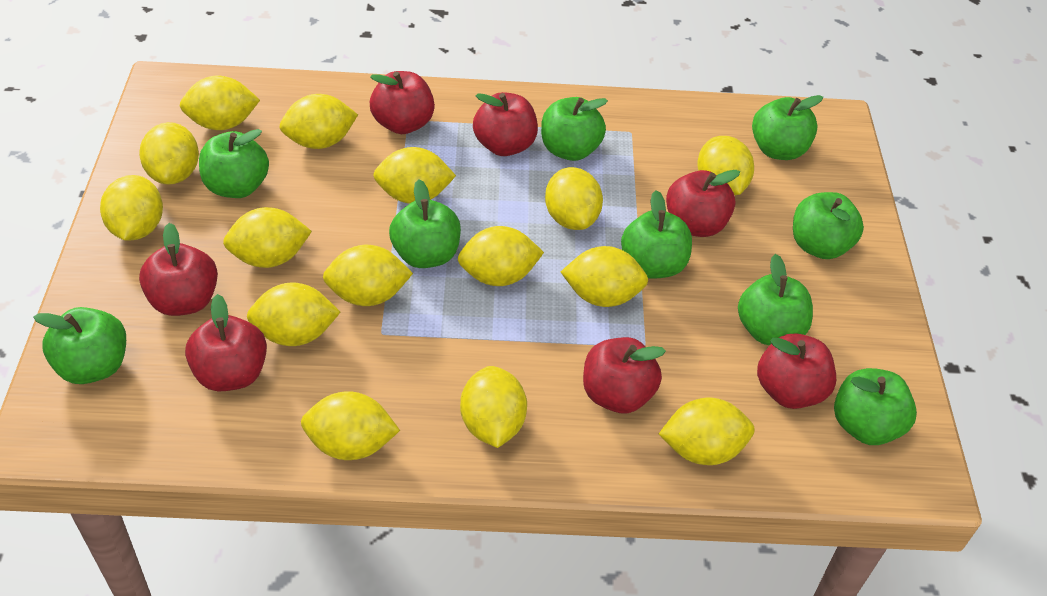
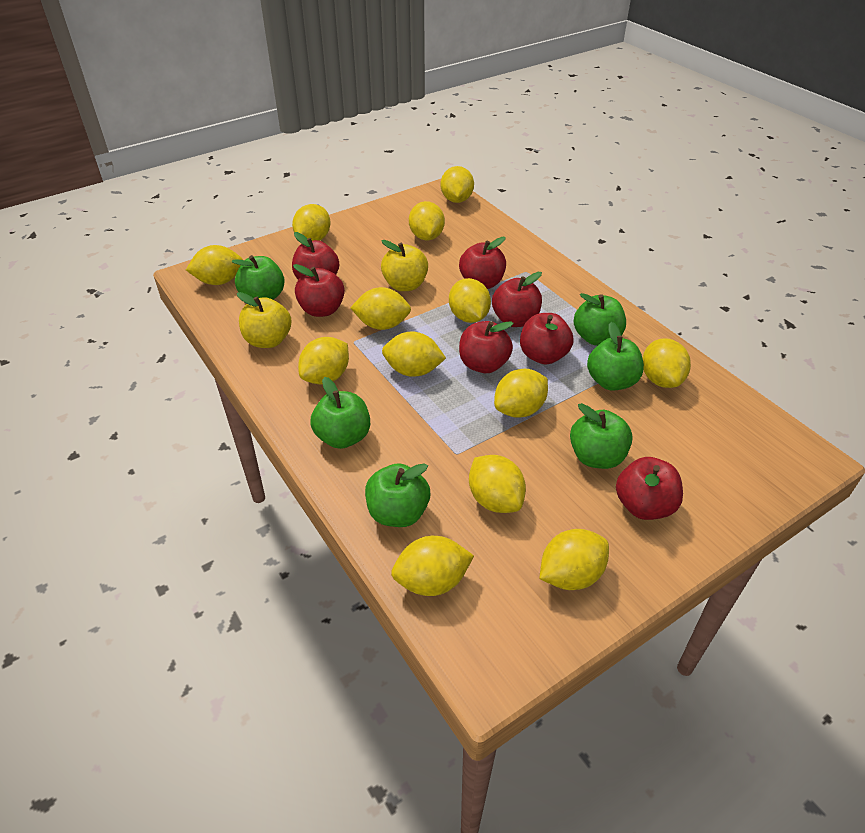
green apple: [33,307,126,384] [199,129,269,198] [389,179,461,268] [541,97,608,161] [621,190,692,279] [738,254,813,345] [752,95,823,160] [793,192,864,259] [834,368,917,445] = 9 -> [231,255,285,300] [310,377,370,449] [365,463,430,527] [570,403,633,469] [574,293,626,346] [587,322,644,391] = 6
yellow apple: none = 0 -> [237,292,291,348] [381,240,428,291] = 2
yellow lemon: [100,175,163,241] [139,122,199,185] [180,76,260,130] [223,207,312,268] [247,282,340,346] [279,94,358,149] [301,391,400,460] [323,245,413,306] [373,147,456,204] [458,226,544,286] [460,366,527,448] [545,167,603,230] [561,246,648,307] [659,397,755,465] [697,136,754,195] = 15 -> [186,245,243,285] [292,204,330,241] [298,337,349,384] [350,287,411,330] [382,332,446,377] [391,536,474,596] [409,201,445,241] [441,166,474,203] [449,278,491,323] [469,455,526,513] [494,369,548,418] [539,529,609,590] [643,338,691,388] = 13

